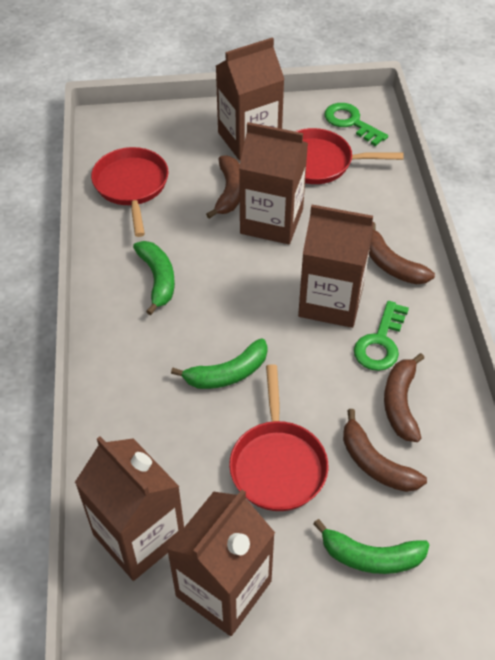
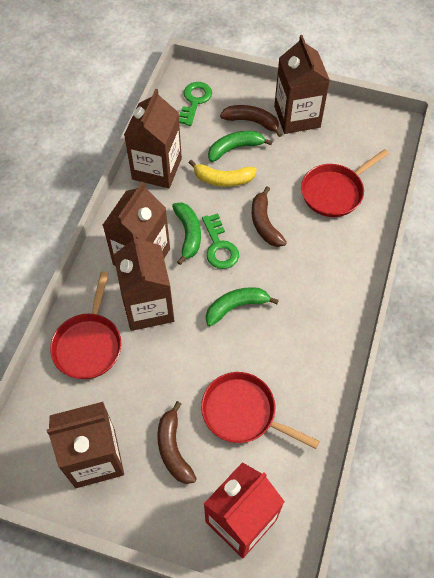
brown banana: [206,155,240,219] [343,409,427,492] [369,222,435,285] [384,353,424,442] = 4 -> [157,401,197,484] [220,105,283,137] [252,186,287,247] = 3
red carton: none = 0 -> [204,462,285,558] = 1
yellow banana: none = 0 -> [189,160,257,187] = 1

